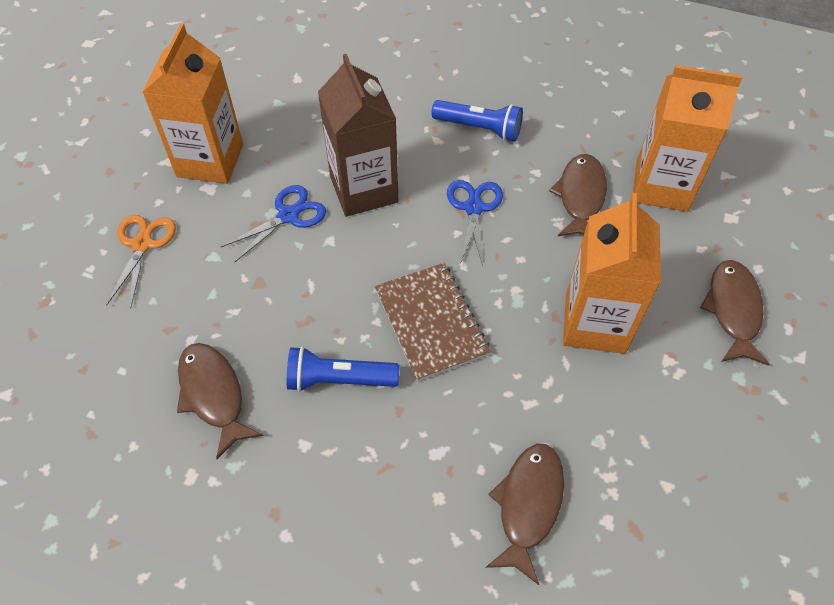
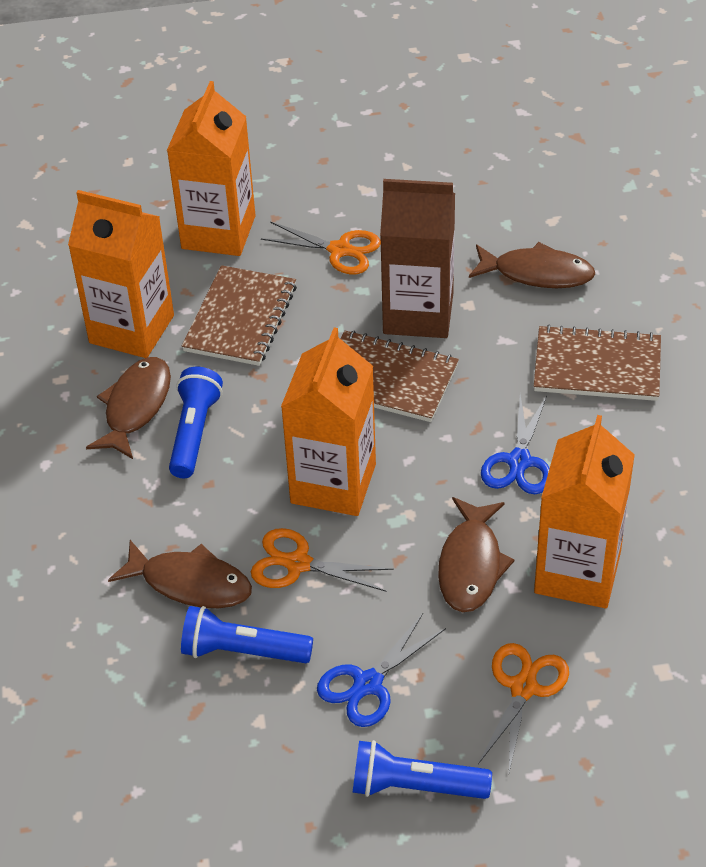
blue flashlight: [287,346,399,392] [431,100,523,142] = 2 -> [169,367,223,478] [181,606,313,663] [352,740,492,799] = 3
brown notebook: [375,263,491,381] = 1 -> [182,265,297,366] [340,331,459,422] [534,325,661,401] = 3
orange carton: [142,23,243,184] [563,192,661,354] [633,65,742,212] = 3 -> [68,190,174,358] [167,81,256,256] [281,328,376,516] [534,415,635,608] = 4
orange scissors: [106,215,176,307] = 1 -> [251,528,394,592] [261,222,381,274] [478,643,569,772] = 3

